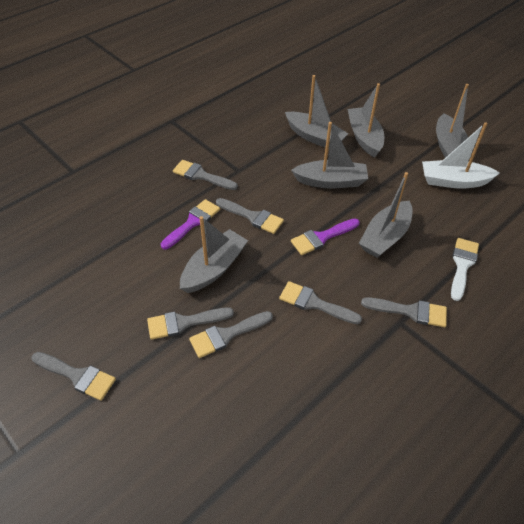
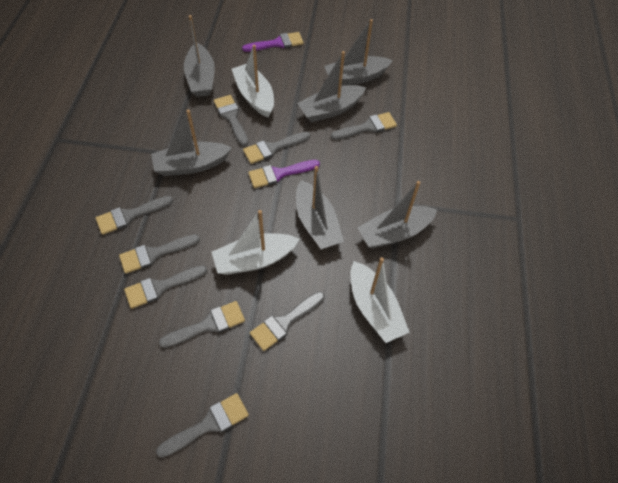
grey brush: [32,352,116,401] [147,308,234,340] [173,160,238,190] [189,311,273,358] [216,198,284,234] [279,281,362,324] [361,297,447,327] = 7 -> [96,196,173,235] [119,234,200,274] [124,265,208,309] [156,393,249,458] [159,301,245,348] [214,95,248,146] [243,131,310,164] [250,292,324,351] [331,112,397,140] = 9
white boat: [422,122,500,188] = 1 -> [212,210,299,275] [232,45,274,118] [350,257,410,343] = 3
white brush: [451,238,479,301] = 1 -> none = 0

